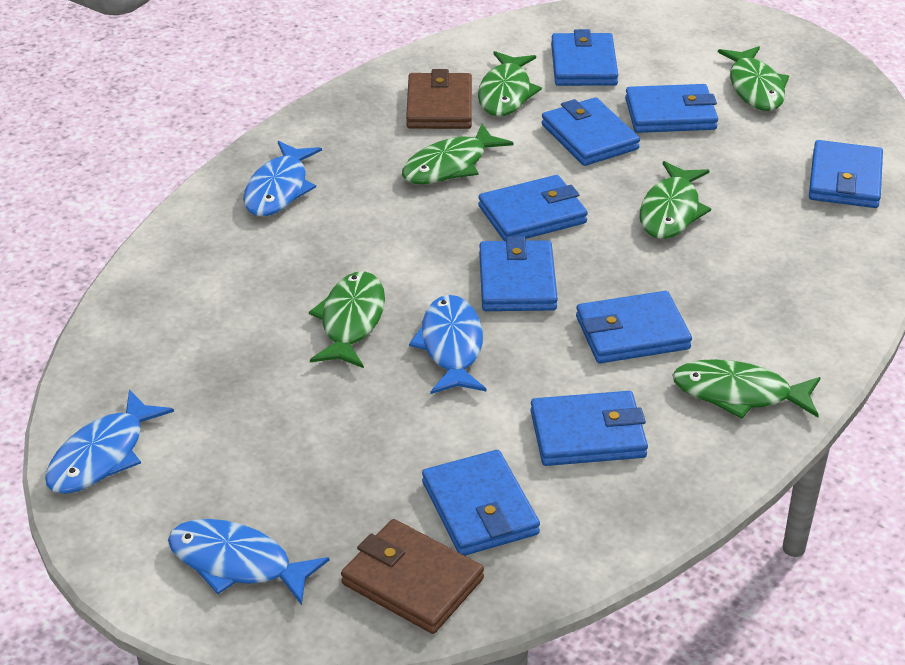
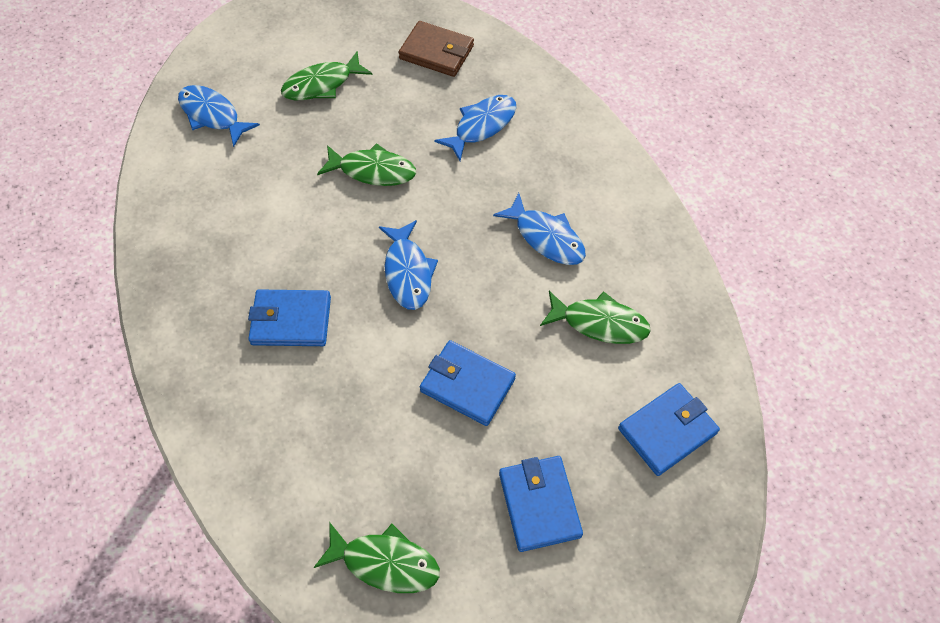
blue wallet: [422,450,540,556] [478,175,588,241] [479,236,558,311] [530,391,648,466] [542,97,640,166] [551,29,618,86] [576,291,692,363] [625,84,718,133] [809,140,883,208] = 9 -> [248,289,331,346] [420,340,516,426] [499,456,583,552] [618,383,720,476] = 4
brown wallet: [341,519,484,634] [406,69,472,129] = 2 -> [398,21,474,77] = 1
green fish: [309,271,385,368] [402,124,513,184] [478,51,542,116] [640,161,711,239] [672,359,821,419] [718,46,789,111] = 6 -> [281,51,373,100] [314,522,440,593] [317,143,416,186] [540,291,651,344] = 4

